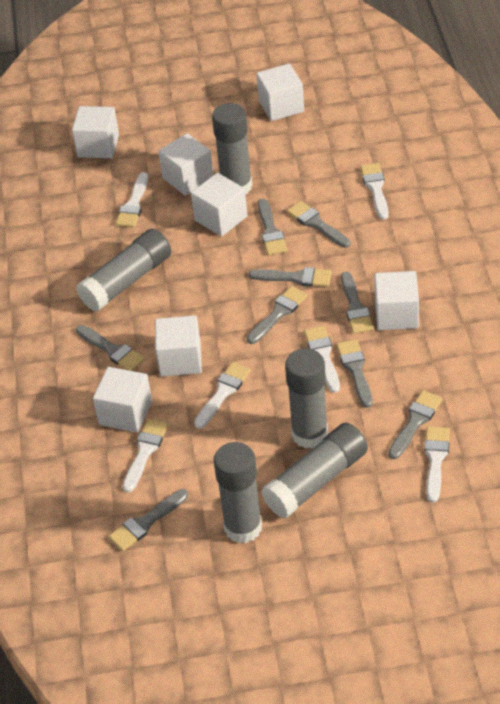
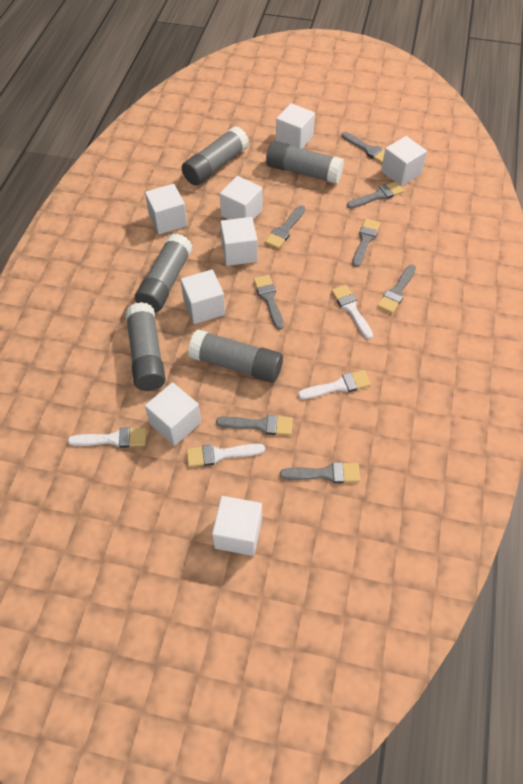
grey brush: [76,325,145,371] [108,489,188,551] [247,286,308,344] [249,267,331,287] [258,199,287,255] [287,201,351,248] [337,339,372,408] [341,271,374,334] [389,390,442,459] = 9 -> [216,415,293,435] [253,275,284,330] [265,205,305,249] [280,462,360,483] [342,132,385,164] [347,182,404,209] [352,219,381,267] [377,264,416,313] = 8
white brush: [116,172,148,228] [123,419,168,493] [194,362,251,428] [304,326,340,393] [360,163,389,220] [424,426,450,502] = 6 -> [68,427,146,448] [186,444,265,467] [298,370,371,399] [331,285,373,339] = 4
white cube: [72,106,119,158] [93,367,152,433] [155,315,202,377] [158,133,213,196] [191,173,248,237] [256,63,304,121] [374,271,419,330] = 7 -> [145,184,187,234] [145,382,201,446] [181,270,225,324] [212,496,262,556] [220,176,262,220] [220,217,258,266] [276,103,315,149] [381,136,427,186] = 8

